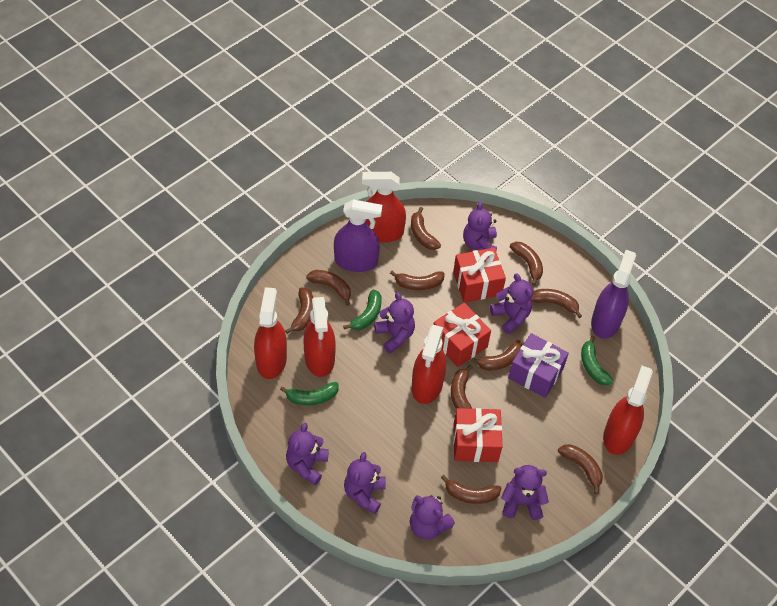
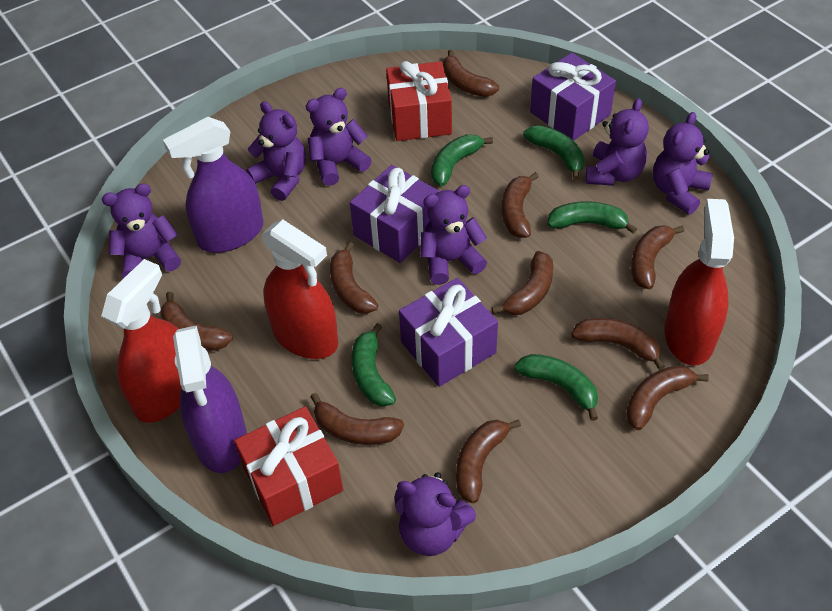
green banana: [280,382,338,405] [343,289,382,330] [581,336,613,386] = 3 -> [352,323,396,407] [431,134,493,186] [514,354,598,421] [523,125,584,180] [547,201,637,234] = 5
purple gift: [508,333,569,398] = 1 -> [350,165,440,263] [399,278,498,387] [530,53,616,141] = 3
red gift: [433,303,491,367] [453,248,506,303] [453,408,503,462] = 3 -> [234,406,343,526] [386,61,452,141] = 2
red spray bottle: [254,287,287,379] [304,297,336,377] [362,172,406,242] [412,325,446,404] [603,366,653,455] = 5 -> [101,259,181,423] [262,219,338,359] [664,199,734,366] = 3

